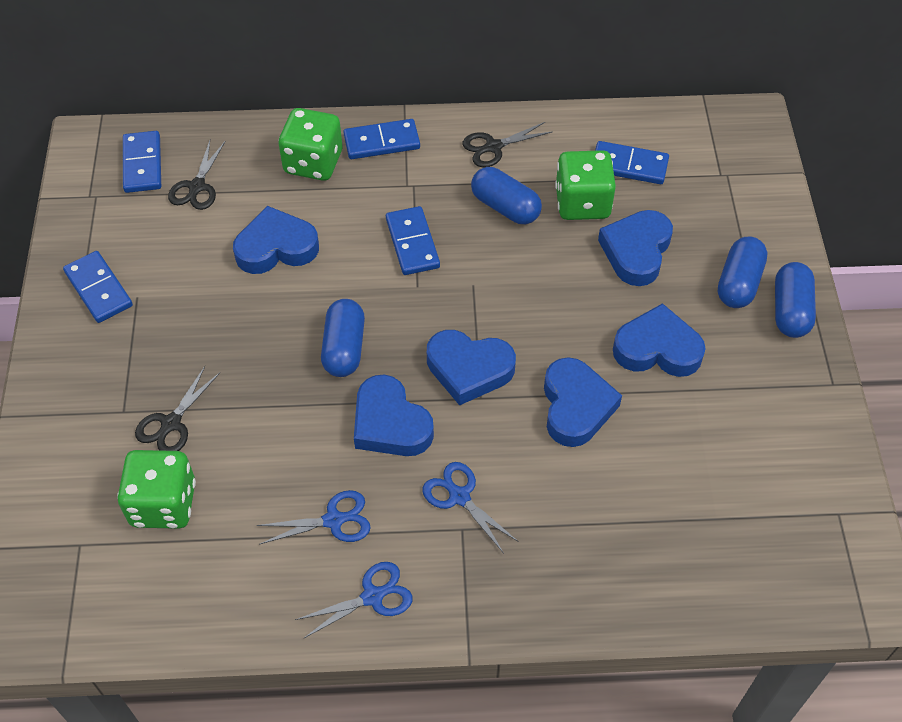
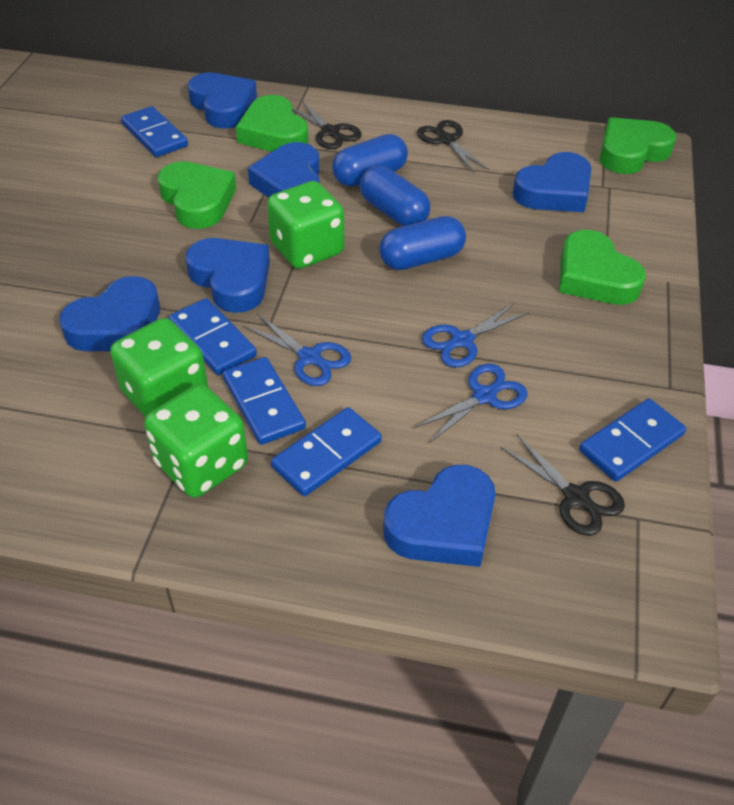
blue capsule: [321,299,365,377] [471,167,542,224] [718,237,768,308] [775,262,816,338] = 4 -> [332,134,408,187] [360,165,430,226] [379,216,466,270] = 3
green heart: none = 0 -> [157,161,236,229] [236,95,308,152] [559,230,646,305] [600,117,677,174] = 4

